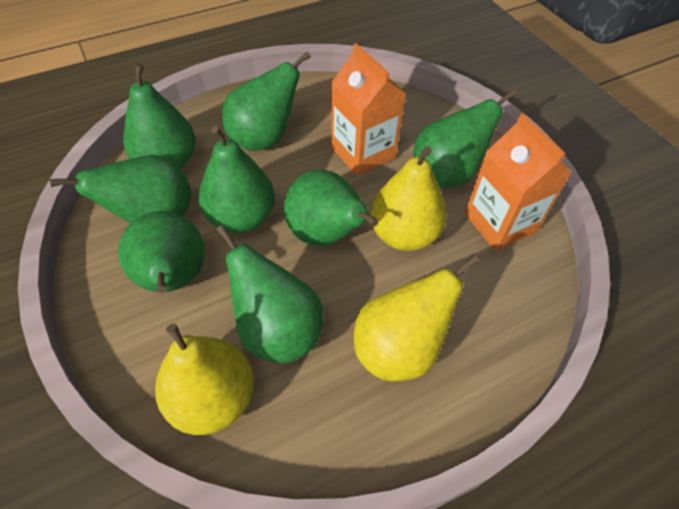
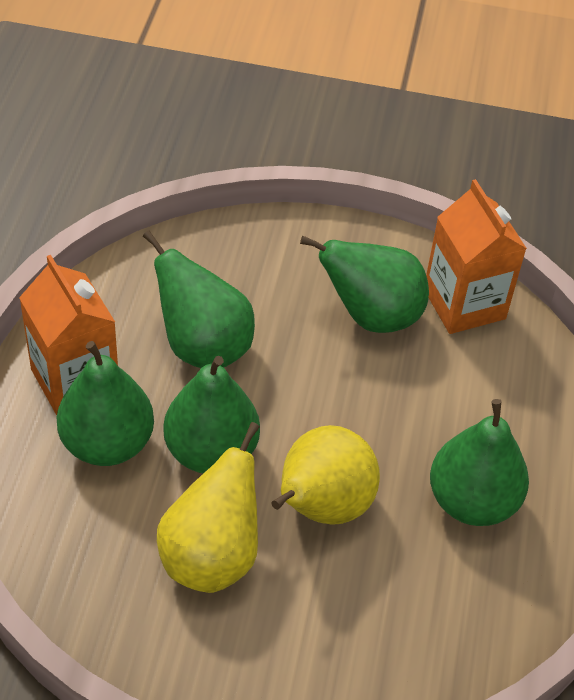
green pear: [50,155,191,223] [118,211,205,293] [123,63,196,169] [199,126,275,233] [216,225,323,363] [222,51,311,151] [284,170,378,246] [413,89,517,188] = 8 -> [57,341,154,466] [143,230,255,368] [163,356,260,473] [300,236,429,333] [430,399,529,526] = 5
yellow pear: [155,324,254,435] [354,255,479,381] [370,146,447,251] = 3 -> [157,422,260,593] [272,425,380,525] = 2

